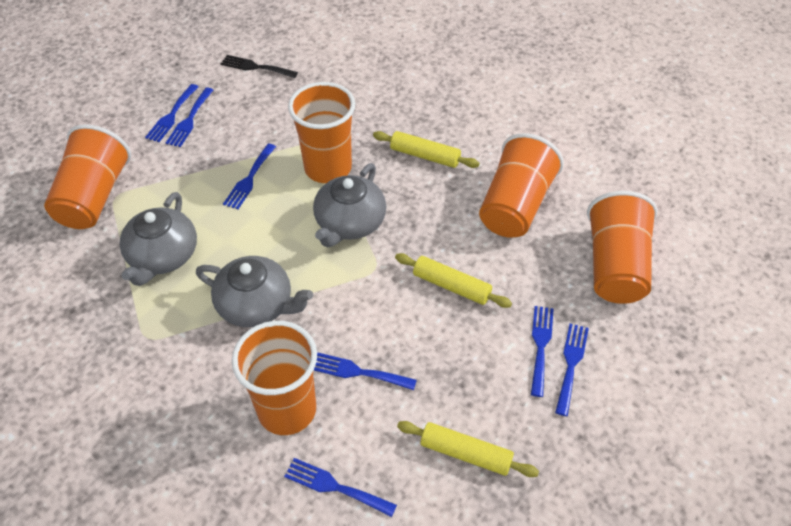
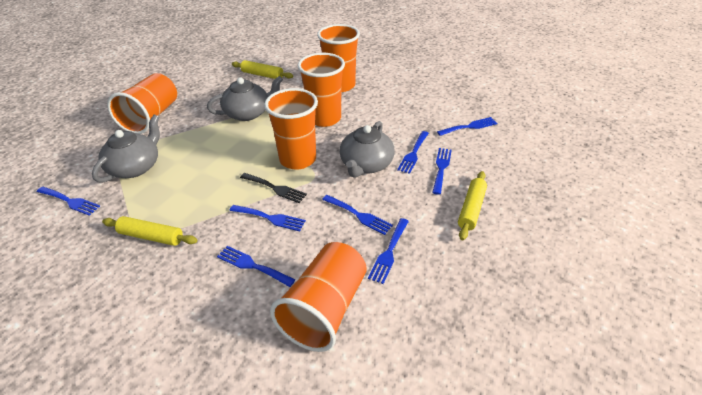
blue fork: [145,84,198,142] [166,88,213,147] [223,144,276,209] [284,458,397,517] [314,352,417,390] [531,306,554,397] [555,324,589,416] = 7 -> [37,187,100,216] [217,246,295,287] [230,205,306,231] [322,195,393,235] [368,218,409,284] [397,131,429,174] [432,148,452,195] [437,117,497,136] = 8

